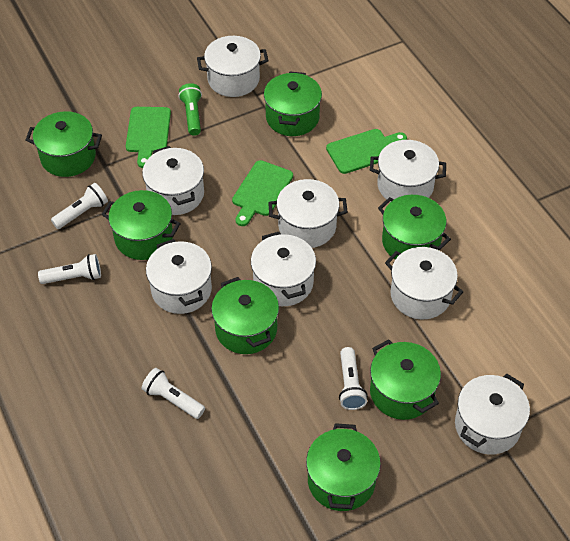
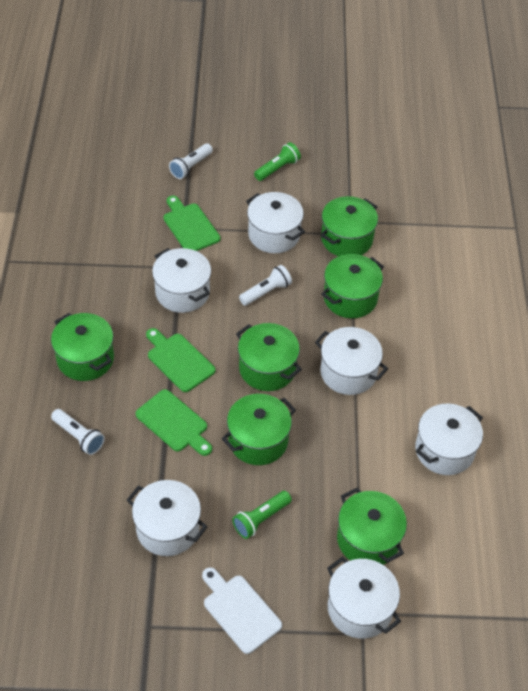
green flashlight: [179,83,202,136] = 1 -> [232,491,292,539] [254,142,301,181] = 2
green pot: [26,111,102,177] [101,190,181,260] [211,277,279,354] [264,72,322,136] [306,423,381,511] [370,339,441,420] [378,195,451,260] = 7 -> [51,313,114,381] [222,394,296,465] [236,323,302,391] [321,196,378,256] [321,254,384,318] [337,488,407,565] = 6
white cutting board: none = 0 -> [202,567,282,654] = 1
white flashlight: [38,254,101,284] [51,183,108,229] [142,368,205,419] [339,347,368,410] = 4 -> [51,409,105,455] [169,143,213,179] [239,265,292,306] = 3
white pot: [142,146,204,215] [146,239,212,314] [197,36,269,97] [251,232,316,306] [268,179,348,248] [370,140,446,202] [385,247,463,319] [455,374,530,455] = 8 -> [127,480,207,556] [152,248,211,313] [246,192,305,253] [315,327,388,395] [327,557,401,639] [415,404,483,475] = 6

